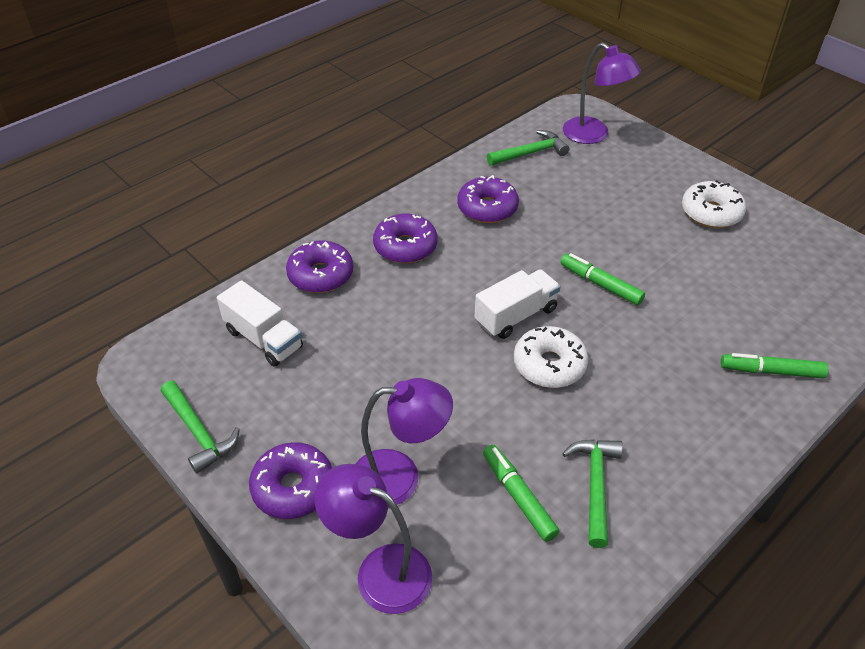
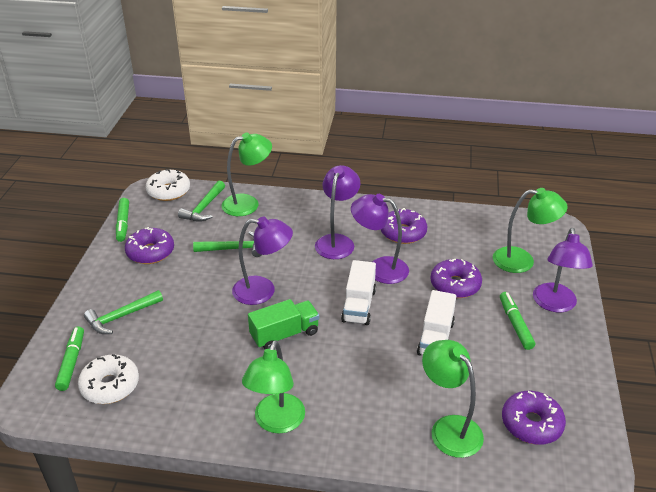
green lamp: none = 0 -> [221,133,272,216] [242,340,305,433] [422,340,484,458] [493,188,567,273] = 4
green truck: none = 0 -> [248,299,319,349] = 1
purple lamp: [314,464,432,614] [356,378,453,507] [563,43,641,144] = 3 -> [232,216,293,305] [315,165,360,259] [351,194,409,284] [533,228,593,312] = 4

